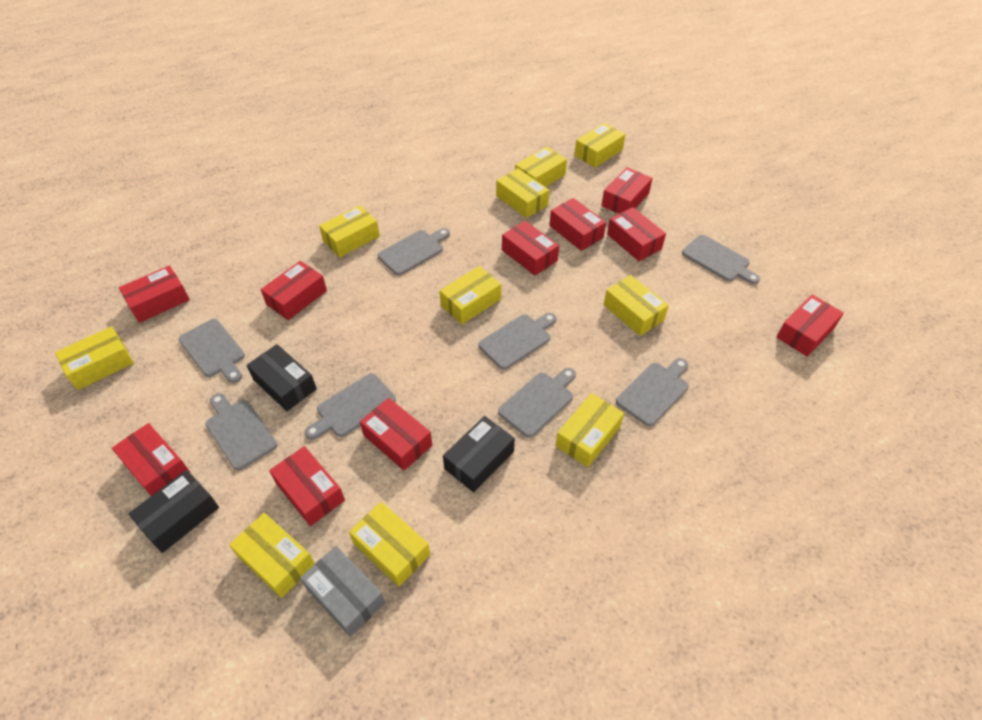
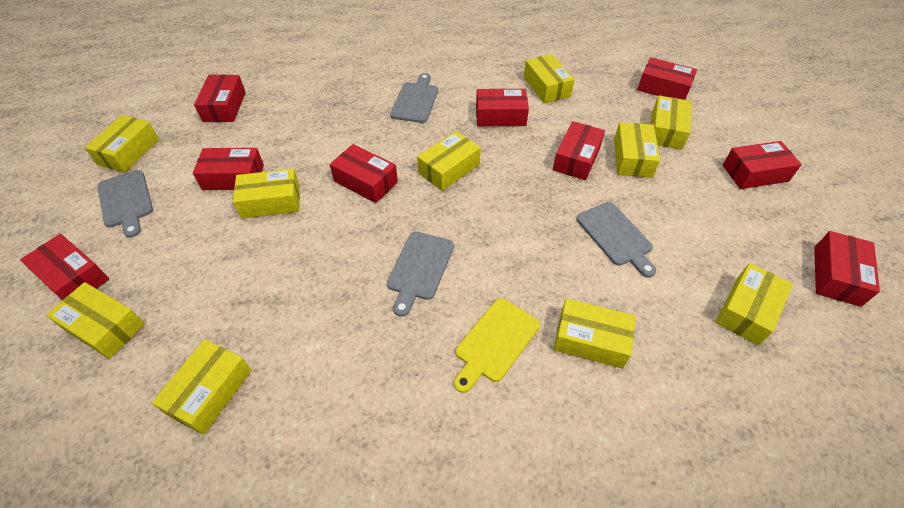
black box: [129,470,219,553] [247,344,317,411] [443,416,515,492] = 3 -> none = 0
grey box: [300,546,385,637] = 1 -> none = 0
grey cutting board: [179,319,245,383] [206,393,277,470] [305,373,396,440] [378,228,450,275] [478,313,557,370] [498,368,576,438] [616,358,688,427] [682,235,760,285] = 8 -> [97,170,153,238] [387,231,454,317] [390,73,438,123] [576,202,656,278] = 4
red box: [112,423,190,496] [119,266,190,323] [261,261,327,320] [269,446,345,526] [360,398,432,471] [502,221,559,276] [549,198,606,251] [601,167,653,214] [607,207,666,261] [777,295,844,357] = 10 -> [20,234,109,300] [193,148,264,190] [194,75,246,122] [330,144,398,203] [476,89,529,126] [553,121,605,180] [637,57,697,100] [723,141,802,189] [814,231,880,307] = 9
yellow cutting board: none = 0 -> [454,298,540,393] = 1

